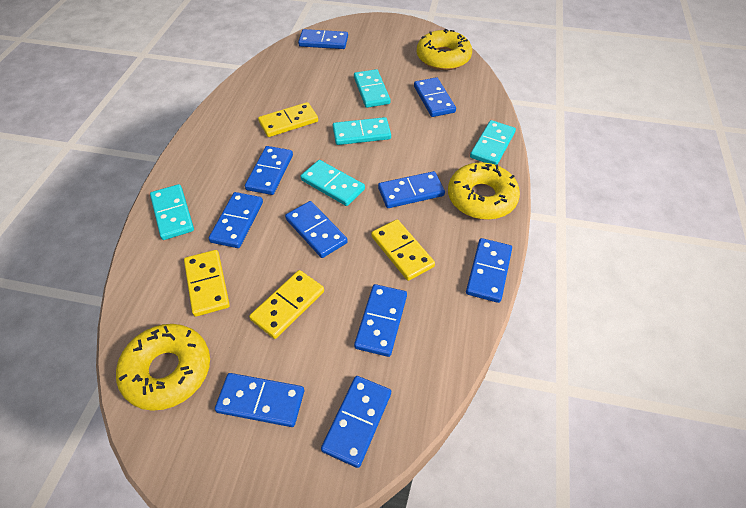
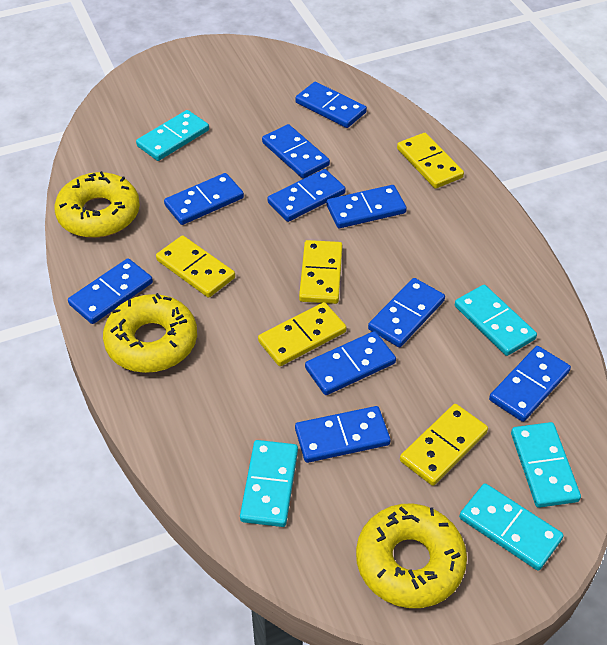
yellow domino: [184,250,230,317] [249,270,324,339] [258,102,318,137] [371,219,435,281] = 4 -> [156,235,235,298] [258,302,347,366] [299,240,343,304] [397,133,464,189] [400,404,488,486] = 5

